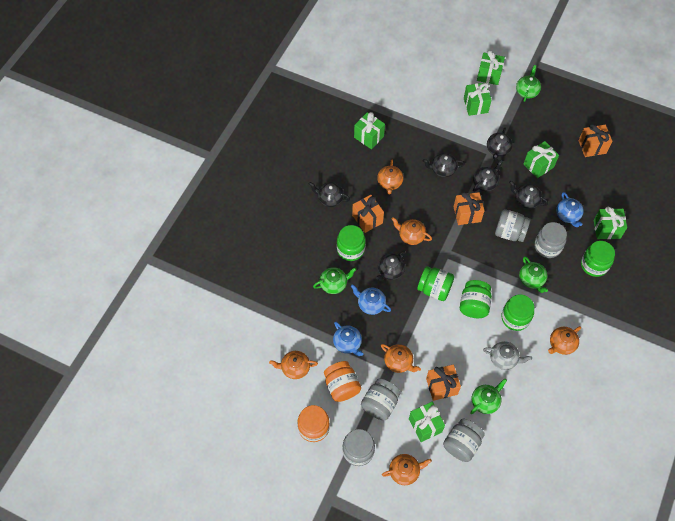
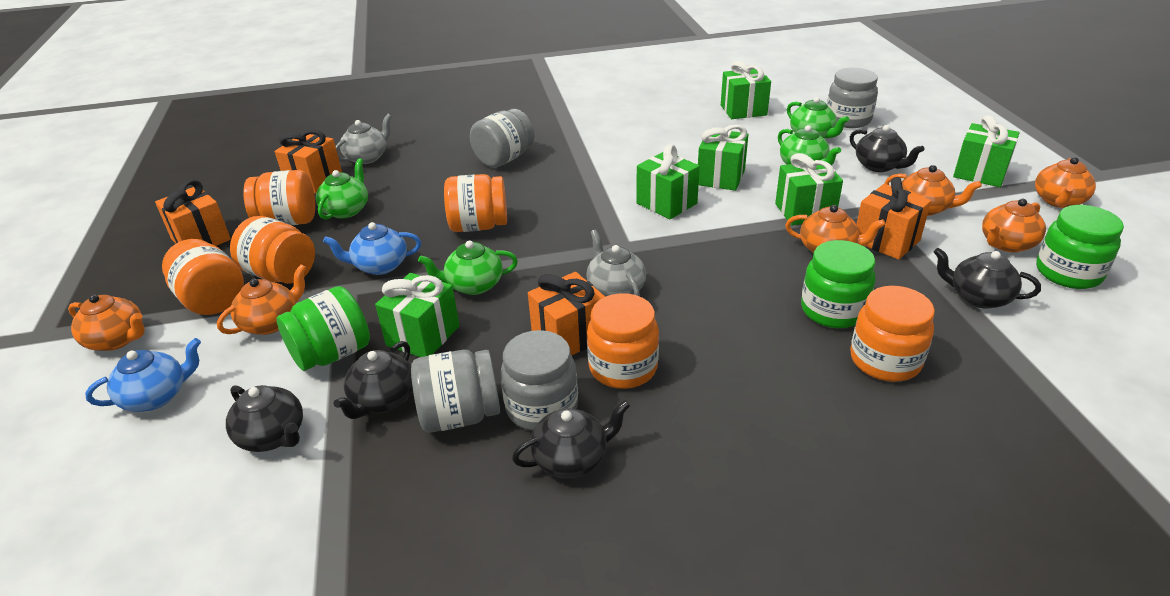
black teapot: [309,182,350,207] [376,251,405,281] [423,153,465,177] [473,160,503,192] [487,128,513,160] [509,181,548,209] = 6 -> [226,385,303,452] [333,341,413,419] [512,400,630,479] [850,125,925,172] [934,248,1041,309] = 5
blue teapot: [333,321,363,356] [351,284,391,315] [556,192,584,227] = 3 -> [85,338,201,412] [323,222,421,275] = 2
green jar: [337,225,366,261] [417,266,454,301] [460,280,492,318] [501,294,535,331] [581,241,615,277] = 5 -> [276,286,370,371] [801,240,876,328] [1036,205,1124,289] = 3
grey jar: [342,429,375,466] [361,378,401,421] [443,419,485,462] [495,209,530,242] [534,222,567,258] = 5 -> [411,350,500,433] [470,109,534,168] [500,330,578,431] [827,68,878,128] = 4
grey teapot: [483,341,532,370] = 1 -> [335,114,392,164] [586,230,646,297] = 2
orange jar: [298,405,330,442] [324,361,361,402] = 2 -> [162,239,244,315] [230,216,315,284] [243,170,315,225] [444,174,507,232] [587,293,659,389] [850,286,935,382] = 6

